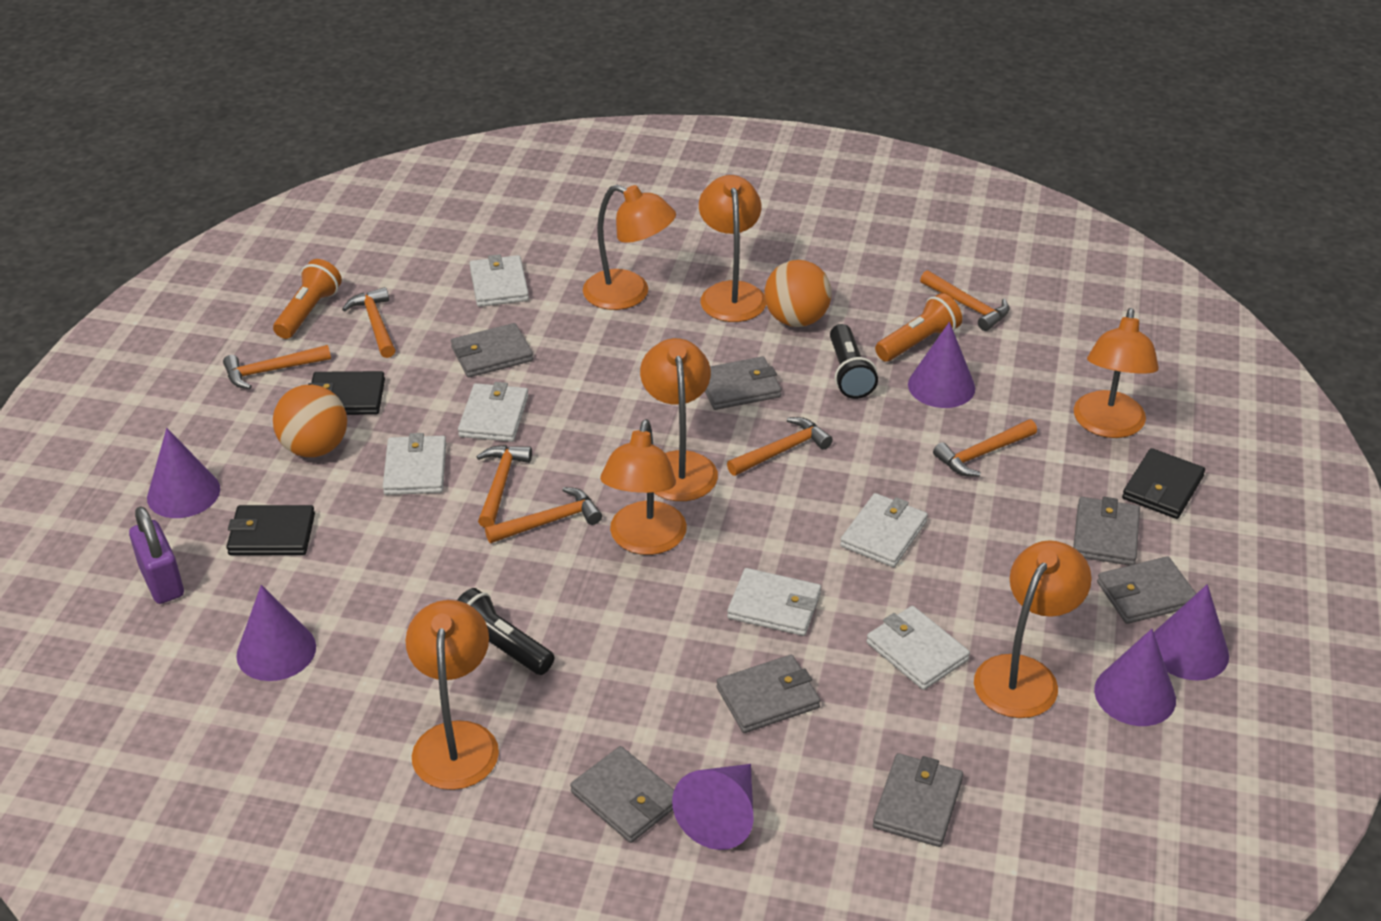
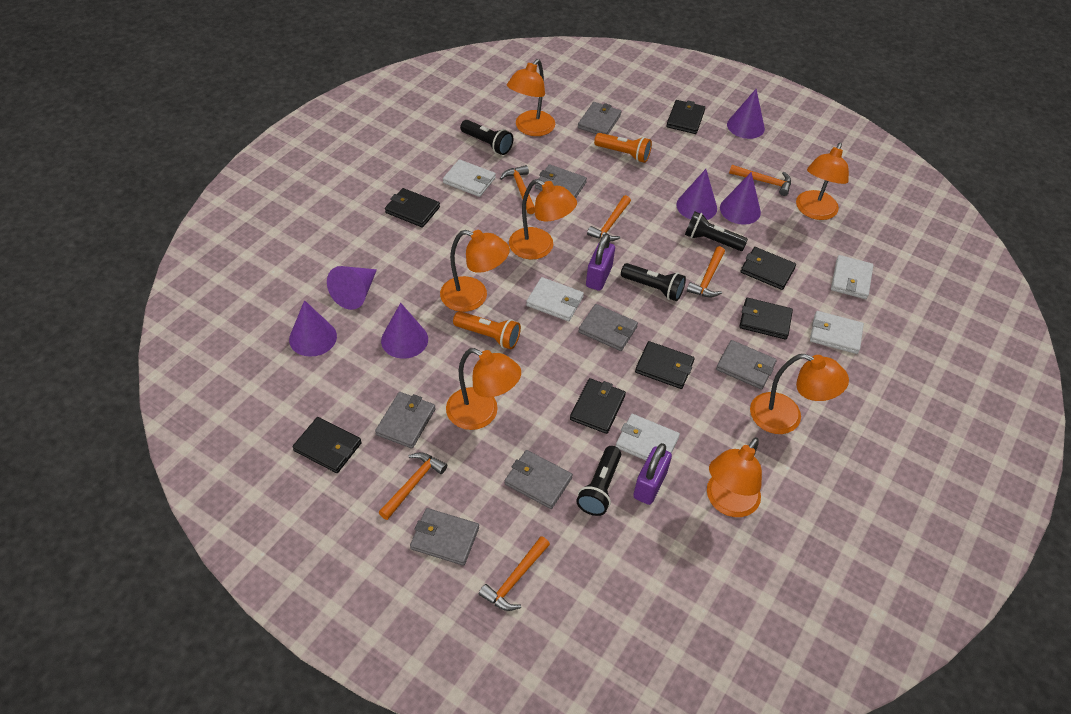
black flashlight: [457,588,555,675] [830,324,878,399] = 2 -> [460,120,513,155] [576,446,621,516] [621,263,686,301] [685,211,748,251] = 4
black wallet: [226,505,315,555] [308,371,385,415] [1122,448,1205,519] = 3 -> [292,417,362,473] [385,188,440,227] [570,378,626,434] [635,341,695,389] [666,100,705,134] [739,298,793,340] [740,247,796,290] = 7
orange ball: [273,385,347,457] [765,260,831,327] = 2 -> none = 0
orange hammer: [223,345,331,389] [342,287,395,358] [476,445,532,528] [485,487,602,543] [727,417,833,476] [920,270,1009,331] [933,420,1037,477] = 7 -> [378,452,447,520] [479,536,550,611] [500,165,535,214] [587,195,631,242] [687,246,725,297] [729,165,791,196] = 6
purple padlock: [129,506,184,604] = 1 -> [586,233,615,291] [633,443,672,505] = 2
white wallet: [383,433,446,495] [458,382,529,442] [469,254,529,307] [727,568,821,636] [840,493,928,567] [866,606,970,690] = 6 -> [443,159,496,197] [526,277,584,321] [615,414,680,460] [810,311,864,354] [831,255,873,299] = 5

